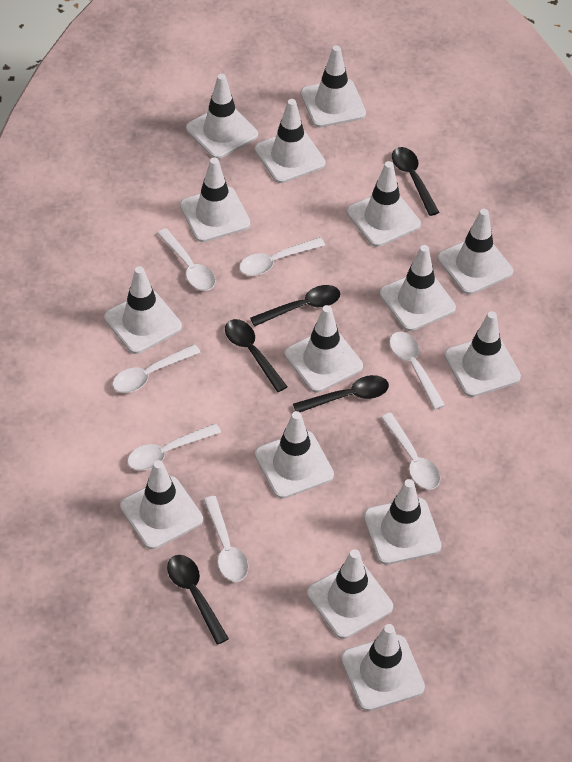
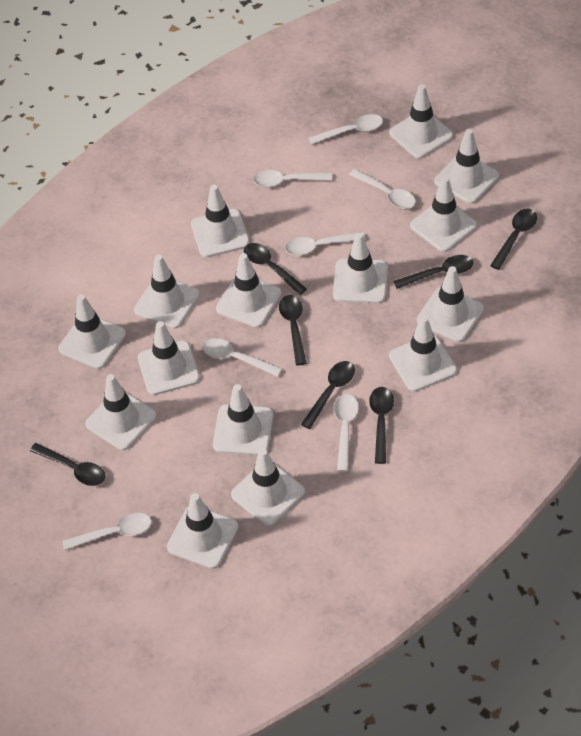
black spoon: [167,555,229,645] [225,319,288,392] [250,285,340,327] [293,375,389,412] [392,147,440,216] = 5 -> [30,443,105,486] [244,243,307,295] [279,295,307,365] [301,361,355,429] [369,387,394,464] [393,255,473,289] [490,209,537,270] = 7

